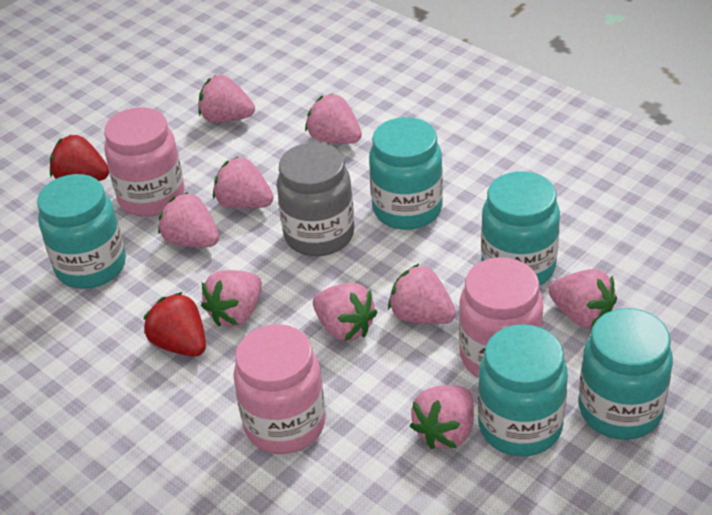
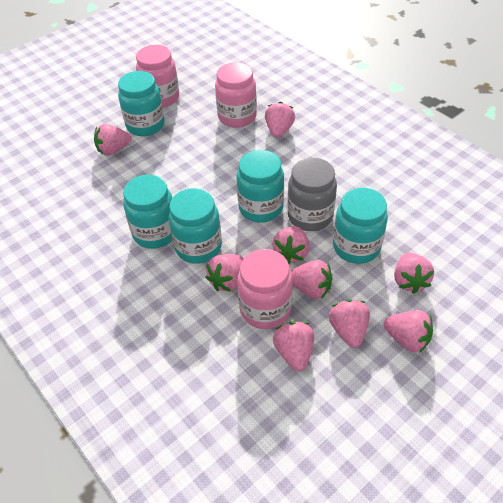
red strawberry: [50,134,109,181] [143,292,206,357] = 2 -> none = 0

